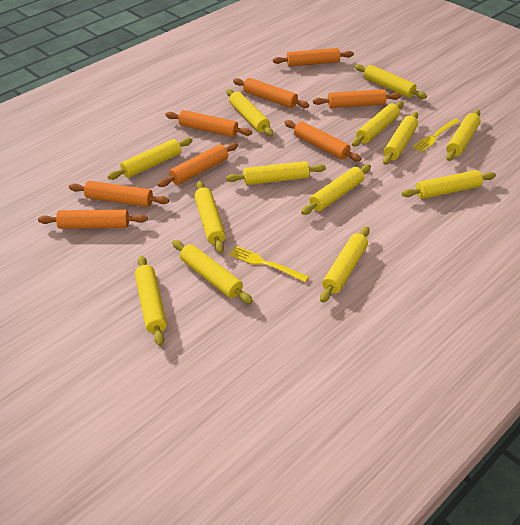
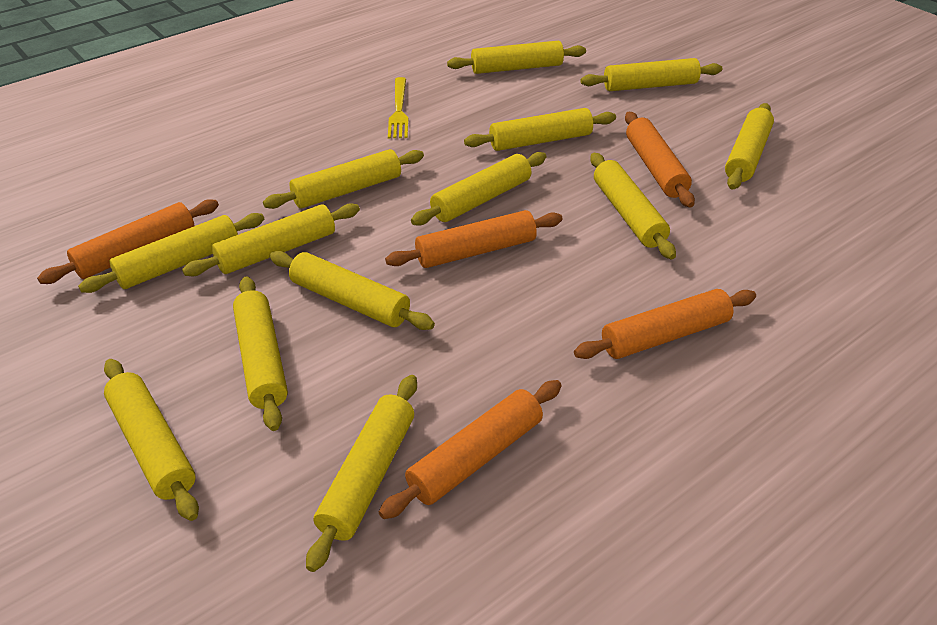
orange rolling pin: [38,209,148,229] [69,181,169,207] [158,143,238,187] [165,110,252,137] [233,78,309,108] [273,48,354,67] [284,120,361,162] [313,89,401,108] = 8 -> [37,199,219,284] [379,380,562,519] [385,210,563,268] [574,289,756,359] [625,112,695,208] = 5
yellow fork: [229,246,309,282] [412,118,460,152] = 2 -> [388,77,408,138] = 1

